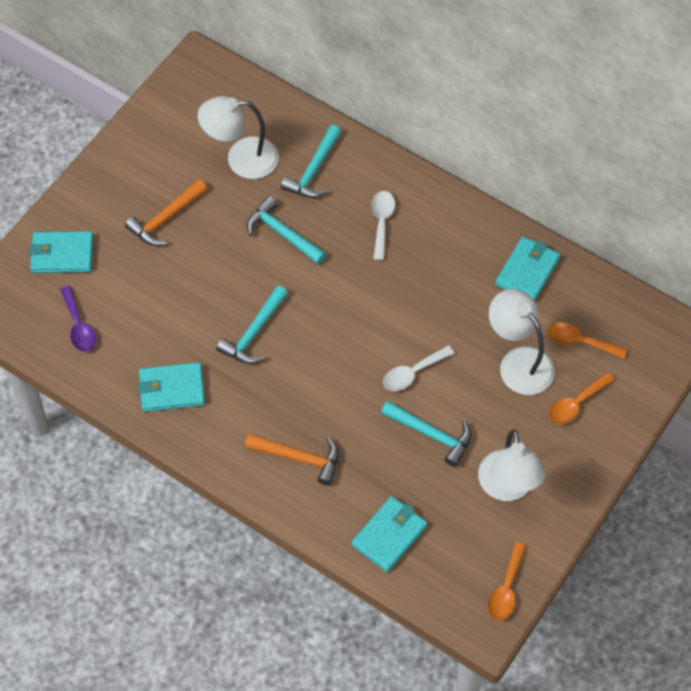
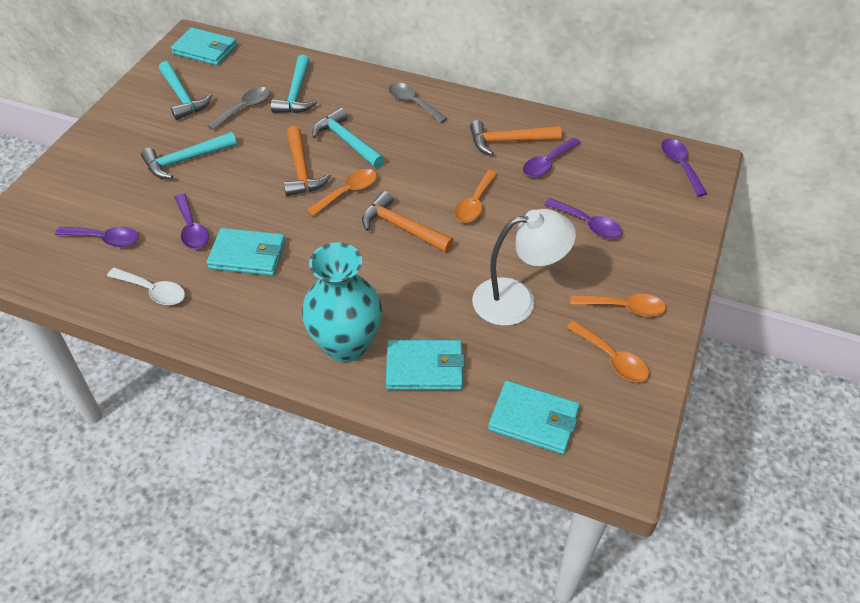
grey spoon: none = 0 -> [207,87,270,130] [388,82,447,123] = 2
orange hammer: [125,179,207,246] [245,434,339,486] = 2 -> [284,126,331,196] [362,191,454,253] [470,120,562,156] = 3
orange spoon: [488,542,526,621] [548,323,627,359] [549,372,615,425] = 3 -> [306,169,377,216] [455,170,497,223] [566,320,649,382] [570,294,666,317] = 4
purple spoon: [60,286,96,352] = 1 -> [55,227,139,247] [174,193,209,249] [523,138,581,177] [544,198,622,239] [661,139,707,196] = 5
turquoise vase: none = 0 -> [302,242,382,362] = 1
white lamp: [198,96,279,179] [478,429,545,501] [489,289,555,395] = 3 -> [472,209,576,326] = 1
white spoon: [371,191,395,260] [383,345,455,391] = 2 -> [107,268,185,305] = 1

